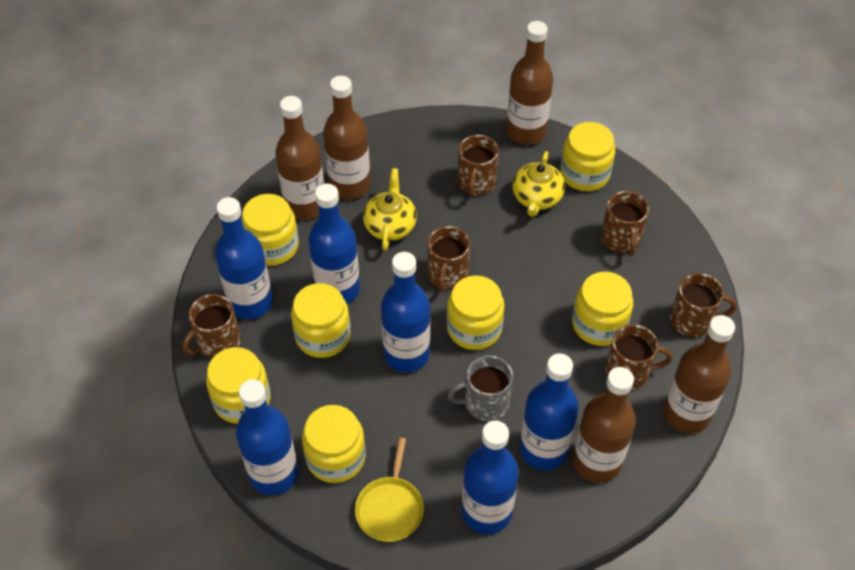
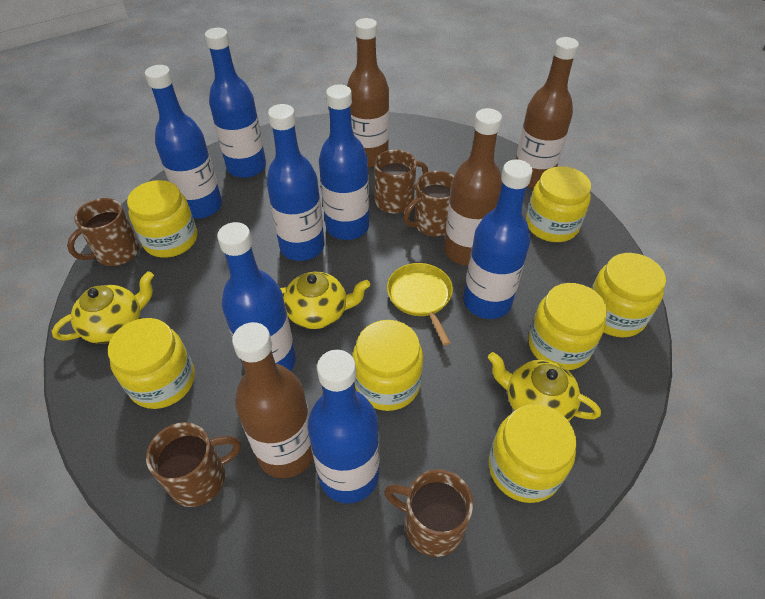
blue bottle: [215,197,273,319] [236,379,298,495] [308,184,360,304] [381,252,430,372] [462,421,519,534] [520,353,578,470] = 6 -> [145,65,222,219] [205,28,266,178] [217,222,296,371] [266,104,324,261] [307,350,379,503] [319,84,369,240] [463,159,533,319] = 7
brown bottle: [275,96,324,220] [323,76,370,200] [506,21,553,145] [573,367,636,483] [663,315,735,434] = 5 -> [232,322,313,478] [347,18,389,167] [444,108,502,266] [516,37,579,188] = 4
brown mug: [182,294,241,358] [427,226,470,292] [458,135,499,197] [601,191,649,256] [606,324,673,390] [670,273,737,337] = 6 -> [67,198,139,266] [146,422,241,507] [374,149,428,214] [384,469,473,557] [404,171,454,236] = 5
grey mug: [448,355,513,421] = 1 -> none = 0
yellow teapot: [363,168,417,251] [512,151,565,217] = 2 -> [52,271,154,344] [280,272,370,329] [488,352,601,421] = 3

